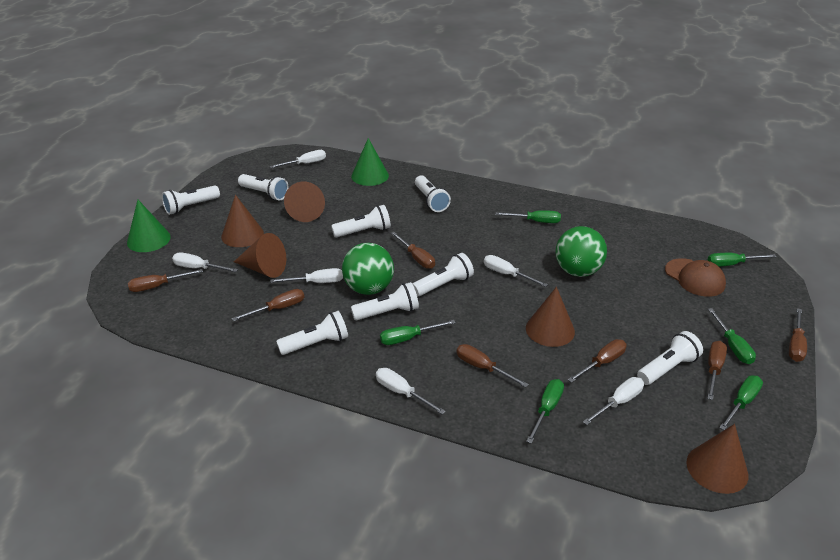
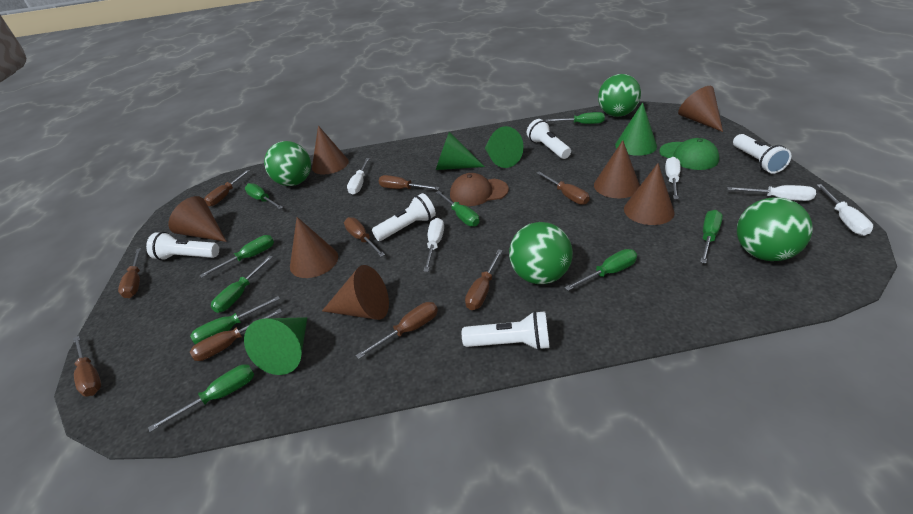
brown cone: [221,195,264,247] [234,233,286,278] [284,182,325,222] [526,287,575,347] [686,424,748,494] = 5 -> [169,196,227,242] [290,217,338,278] [312,126,349,174] [322,265,389,320] [594,140,640,198] [624,163,675,225] [678,86,723,132] = 7
brown screwdriver: [128,269,203,292] [232,289,304,321] [391,232,435,269] [457,344,529,387] [568,339,627,383] [707,341,727,400] [789,308,807,362] = 7 -> [73,336,101,397] [118,248,141,298] [190,309,282,361] [204,170,250,206] [344,217,385,257] [356,302,438,359] [379,175,440,190] [465,249,503,310] [537,171,590,205] = 9
green ball: [342,243,394,295] [555,226,607,277] = 2 -> [264,141,311,186] [509,222,573,284] [598,74,641,117] [737,197,813,261] = 4
green cap: none = 0 -> [659,138,719,170] = 1
green cone: [127,200,171,252] [351,138,389,186] = 2 -> [244,317,307,375] [436,132,485,170] [485,126,524,168] [615,102,657,156] = 4
green screwdriver: [380,320,456,345] [496,210,561,223] [526,379,564,444] [707,253,777,267] [708,308,756,364] [719,375,763,430] = 6 -> [148,364,254,432] [190,296,280,344] [200,235,274,278] [211,256,273,313] [245,183,283,209] [436,191,479,227] [546,112,605,124] [565,249,637,291] [700,210,723,264] = 9
white flashlight: [162,186,220,215] [238,174,289,200] [276,311,348,355] [331,205,391,237] [351,282,419,320] [413,253,474,296] [415,175,451,212] [637,331,703,385] = 8 -> [146,232,219,261] [372,193,436,241] [462,311,550,350] [527,119,571,159] [733,134,791,174] = 5
white screwdriver: [172,252,238,272] [270,150,326,168] [270,268,343,283] [376,368,446,414] [484,255,548,287] [583,377,644,425] = 6 -> [347,158,370,195] [423,218,444,272] [665,157,681,199] [727,185,816,201] [817,184,873,236] = 5

